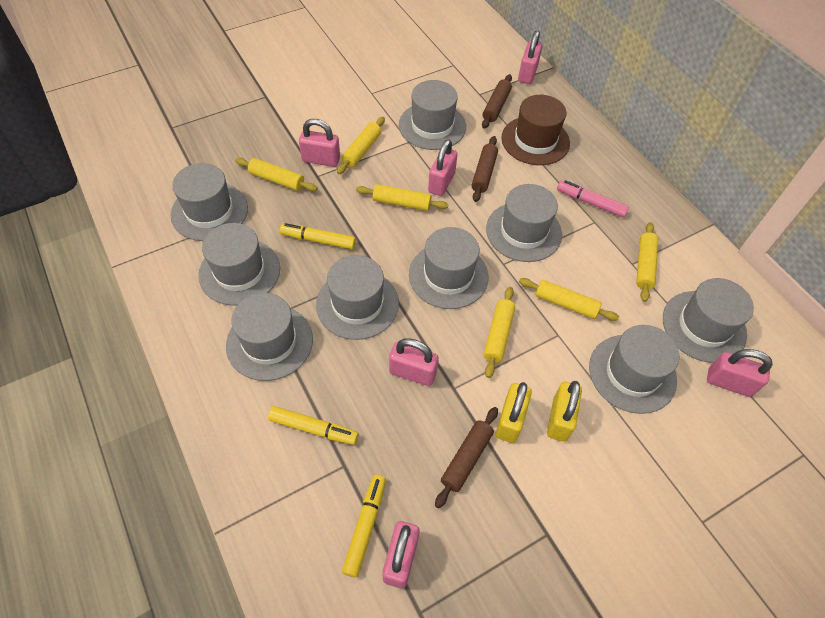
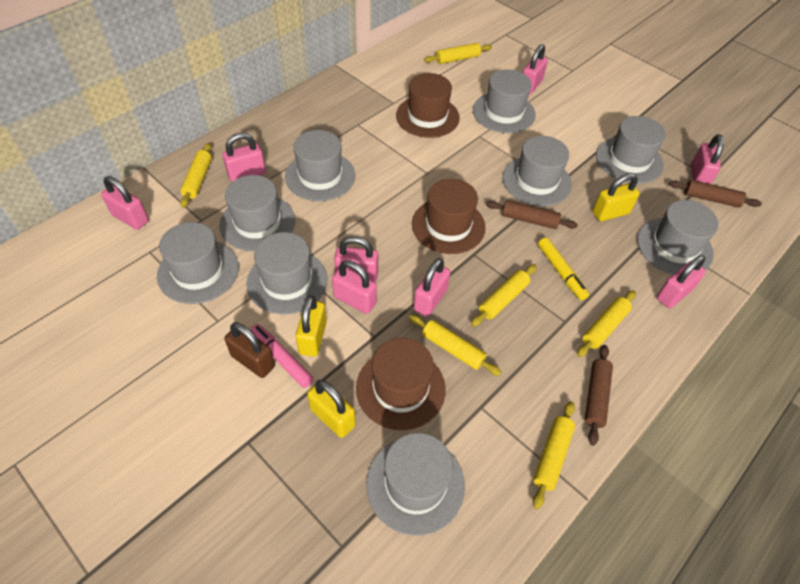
brown hat: [501,95,570,165] = 1 -> [356,338,446,430] [396,73,460,138] [412,179,486,254] = 3
brown padlock: none = 0 -> [225,322,275,378] = 1
pink padlock: [299,119,340,167] [383,521,419,588] [389,338,439,386] [428,139,458,196] [518,31,542,84] [707,349,773,397] = 6 -> [101,176,149,230] [223,133,266,182] [332,260,377,314] [334,236,378,282] [413,258,450,317] [523,44,548,94] [656,255,706,308] [691,134,724,184] = 8
yellow marker: [268,406,358,445] [280,223,356,249] [342,475,386,578] = 3 -> [538,237,589,300] = 1
yellow padlock: [496,382,532,443] [547,381,582,442] = 2 -> [295,295,327,357] [307,380,356,438] [592,173,640,221] = 3

